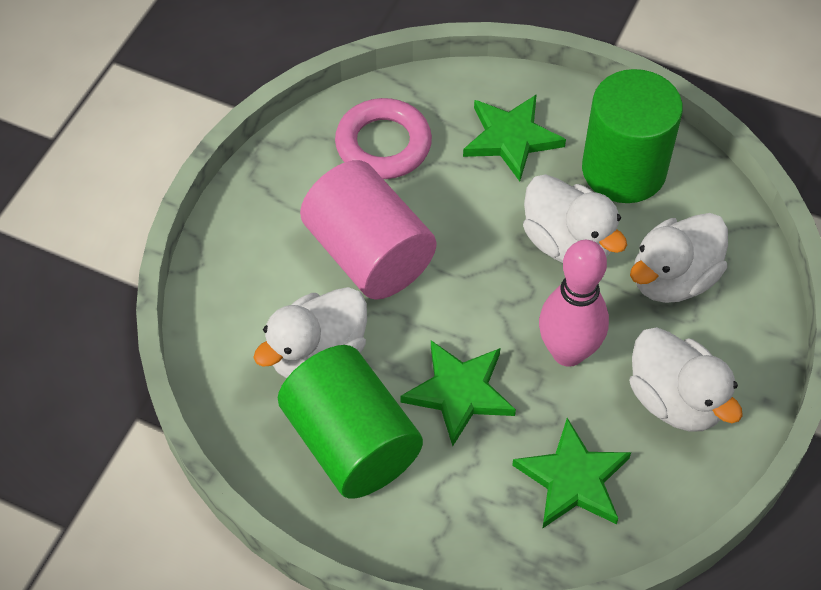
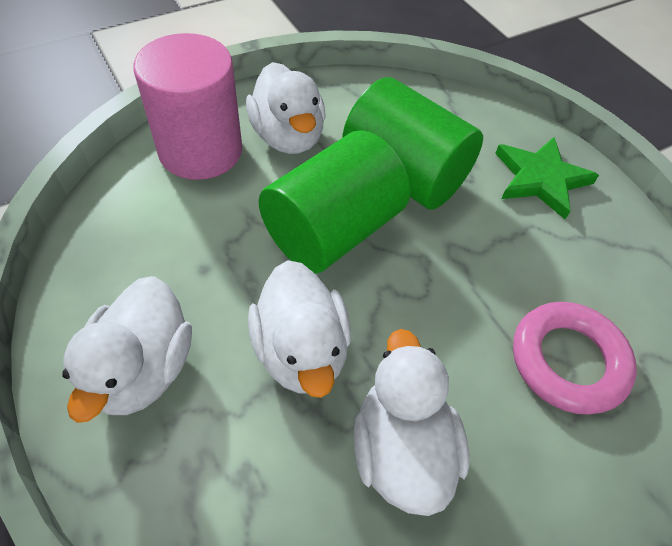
green star: [400,340,516,446] [463,94,566,181] [512,418,631,529] = 3 -> [495,137,599,220] = 1
pink bowling pin: [539,240,609,367] = 1 -> none = 0

